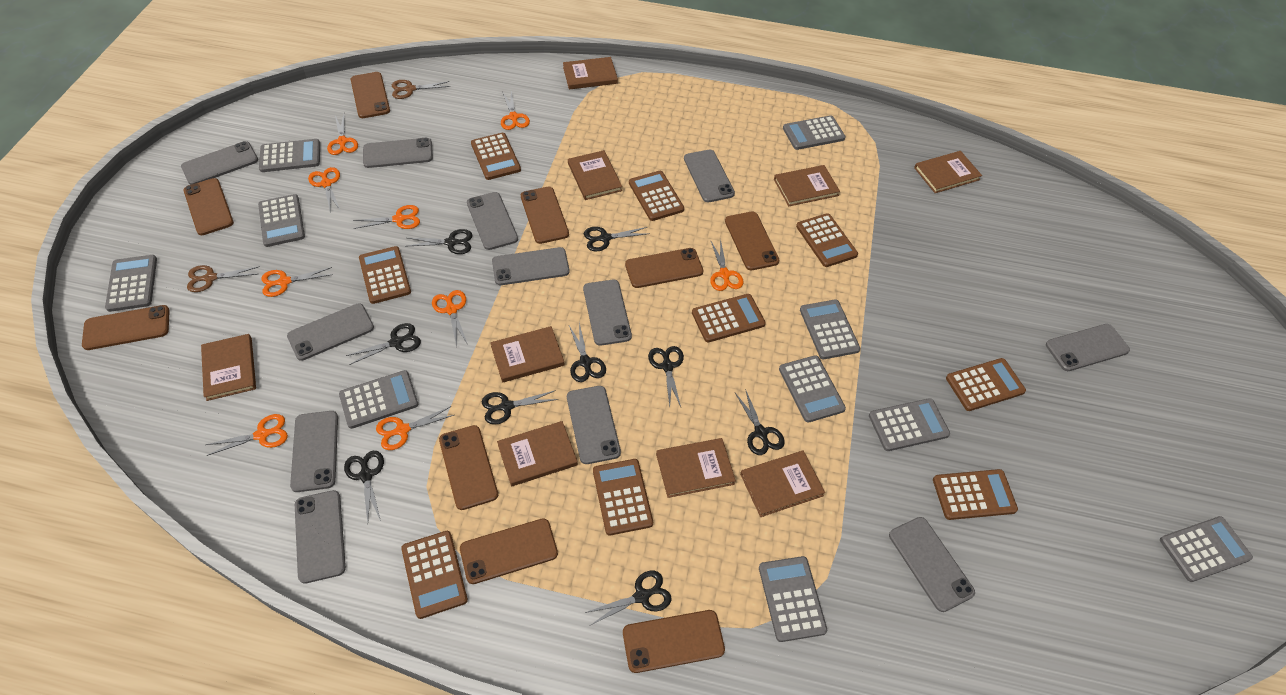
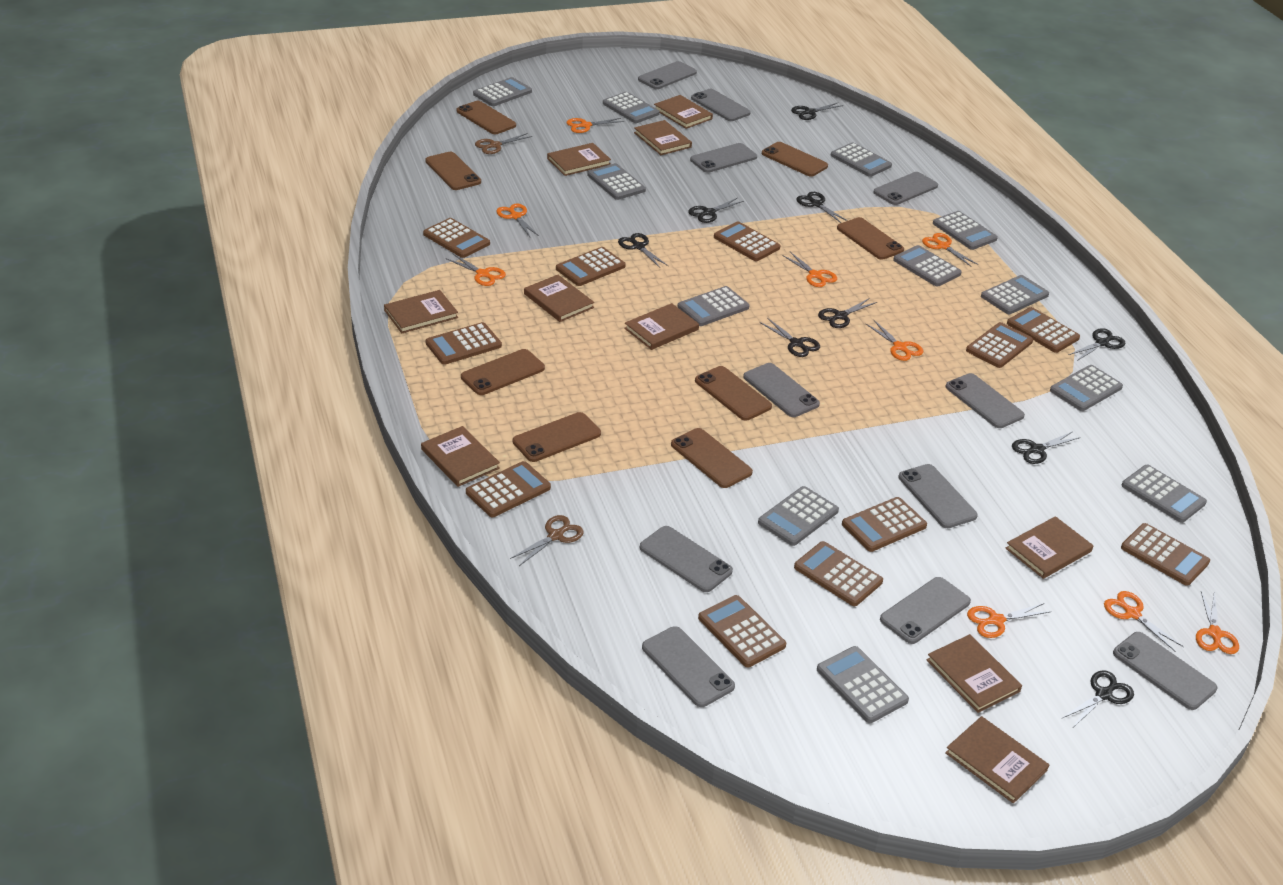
brown book: [201,334,256,401] [490,326,564,382] [497,421,578,486] [563,57,618,89] [568,150,622,200] [656,438,736,498] [740,451,825,517] [774,165,840,206] [914,151,982,193] = 9 -> [384,290,458,333] [421,426,500,487] [524,275,594,322] [547,143,611,176] [624,303,699,350] [634,120,692,155] [654,95,713,129] [927,634,1022,713] [945,716,1049,803] [1006,516,1094,579] = 10
brown calculator: [359,246,411,304] [401,531,468,619] [471,133,521,180] [593,459,653,536] [629,171,684,221] [692,294,766,342] [796,213,858,267] [933,469,1018,520] [946,358,1026,411] = 9 -> [423,218,490,258] [426,322,502,365] [466,461,551,517] [556,247,626,286] [698,595,786,667] [714,222,781,261] [794,541,883,606] [842,497,927,552] [966,322,1033,368] [1007,307,1080,353] [1121,523,1210,586] = 11
brown phone: [82,305,170,350] [184,178,234,235] [351,72,390,118] [439,425,498,510] [460,518,558,584] [521,187,569,244] [623,610,725,673] [625,248,703,288] [725,211,779,270] = 9 -> [425,152,481,190] [457,101,516,134] [461,349,545,395] [513,412,601,462] [671,428,753,488] [695,366,772,421] [762,142,828,177] [837,217,904,260] = 8
grey calculator: [105,255,157,312] [258,194,305,247] [259,139,320,172] [339,370,418,429] [759,556,827,642] [779,355,846,423] [783,115,846,150] [800,299,860,359] [869,398,950,451] [1160,516,1253,582] = 10 -> [473,77,532,106] [587,163,646,200] [603,92,660,123] [677,286,749,326] [758,486,839,546] [817,646,909,723] [831,142,892,177] [893,245,962,287] [933,211,998,250] [981,275,1049,314] [1050,365,1123,411] [1122,465,1207,523] = 12
grey phone: [181,141,258,185] [287,303,374,361] [290,411,338,492] [295,490,346,584] [363,138,433,168] [467,192,518,250] [492,247,569,285] [567,386,621,464] [583,280,632,346] [684,149,735,202] [889,517,975,612] [1046,324,1130,371] = 12 -> [638,61,697,89] [640,526,733,592] [642,626,735,707] [690,143,757,173] [691,89,751,121] [743,363,820,417] [873,172,938,205] [880,577,971,644] [899,464,978,528] [945,373,1025,428] [1113,632,1217,710] = 11

